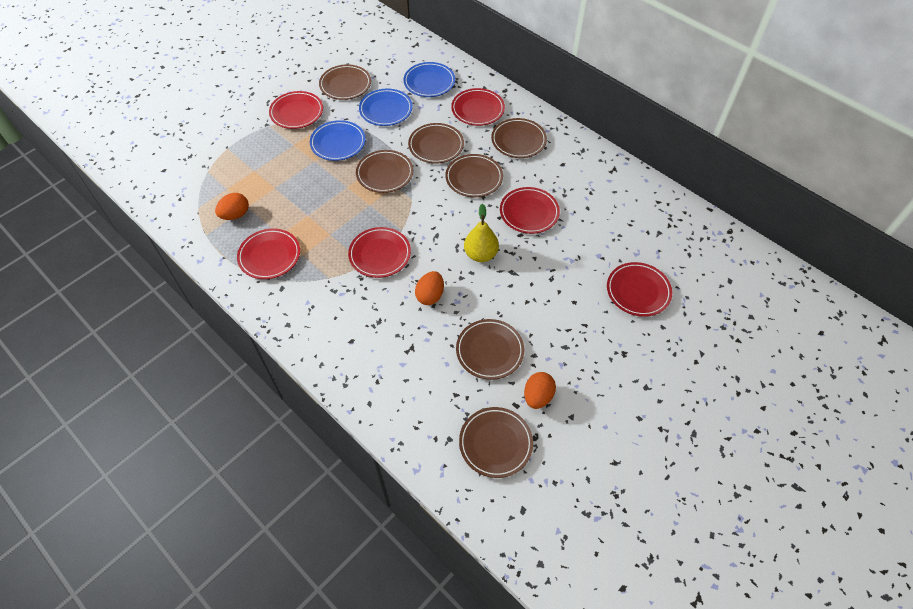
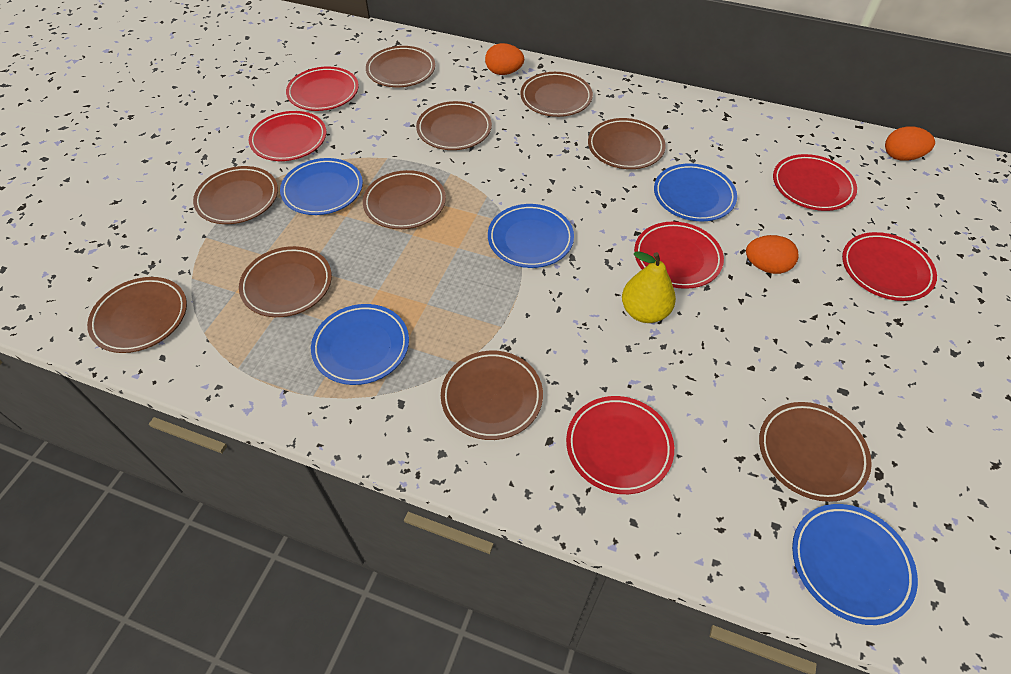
blue plate: [310,120,366,161] [359,89,413,126] [403,62,455,97] = 3 -> [280,158,363,215] [311,304,409,385] [488,204,574,268] [654,163,737,221] [792,504,918,625] = 5
brown plate: [319,64,371,100] [356,150,413,193] [408,123,464,163] [445,154,503,197] [456,319,524,380] [459,407,533,478] [491,118,547,158] = 7 -> [87,277,187,353] [193,166,278,224] [239,246,332,317] [363,170,446,229] [366,46,435,87] [416,101,492,150] [441,351,543,440] [520,72,593,117] [588,118,666,169] [759,402,872,502] = 10

